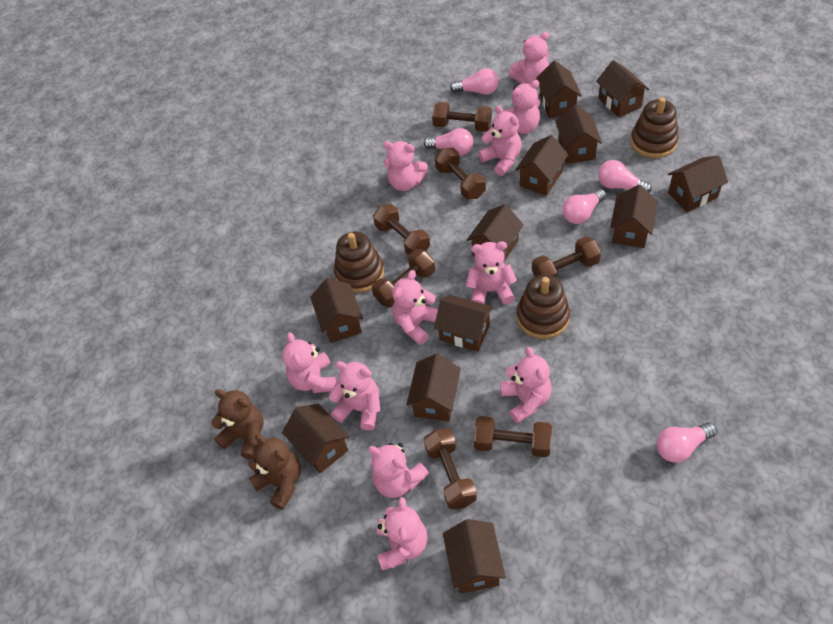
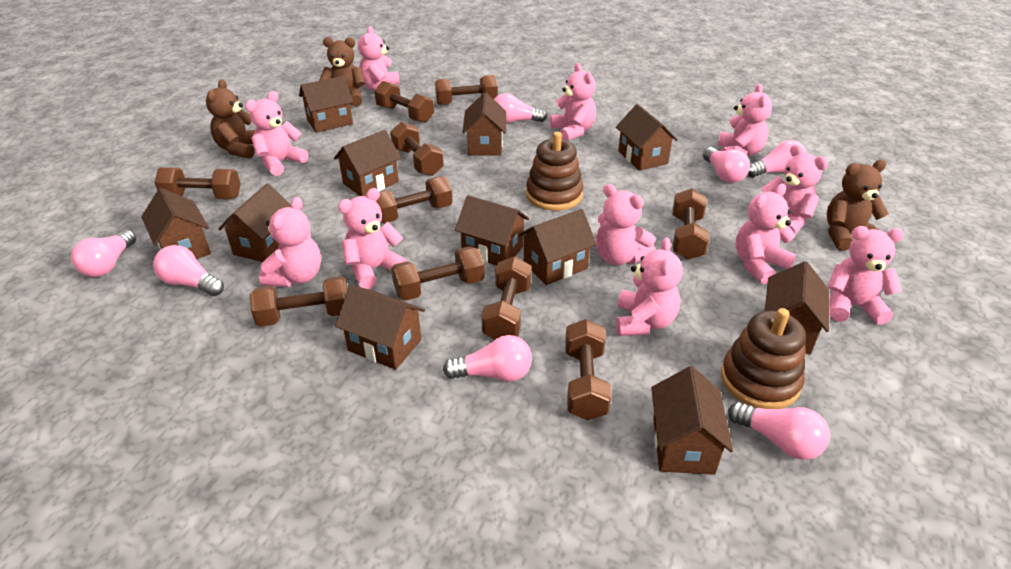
brown dumbbell: [372,249,435,307] [373,204,430,255] [424,429,477,510] [432,102,492,132] [435,148,486,200] [474,416,552,457] [532,236,601,278] = 7 -> [154,167,241,199] [250,276,348,327] [374,81,434,123] [376,176,453,223] [390,121,444,176] [391,246,485,301] [435,75,498,105] [481,256,532,339] [565,319,612,420] [672,188,710,260] = 10
brown house: [282,404,349,473] [310,278,363,343] [406,354,461,422] [434,295,493,351] [443,519,506,594] [467,204,524,261] [515,135,568,196] [536,61,582,118] [555,105,602,164] [596,60,649,118] [610,185,658,248] [668,156,728,212] = 12 -> [141,188,211,259] [218,183,291,262] [299,76,353,133] [334,130,401,196] [335,285,425,370] [455,195,529,265] [462,92,506,156] [519,209,596,285] [616,104,678,171] [651,366,733,475] [765,261,829,354] = 11
brown stacking toy: [334,232,384,293] [517,275,570,339] [630,97,679,158] = 3 -> [526,132,583,211] [721,308,806,409] = 2
brown teddy bear: [212,389,263,459] [248,434,301,510] = 2 -> [206,79,255,159] [319,37,365,107] [827,160,889,251] = 3
pink light bulb: [424,128,474,156] [450,68,499,95] [563,189,606,224] [598,160,652,193] [657,422,717,463] = 5 -> [71,230,136,277] [153,245,224,296] [443,335,532,382] [494,93,547,123] [703,147,750,183] [728,402,830,460] [747,140,807,177] = 7

